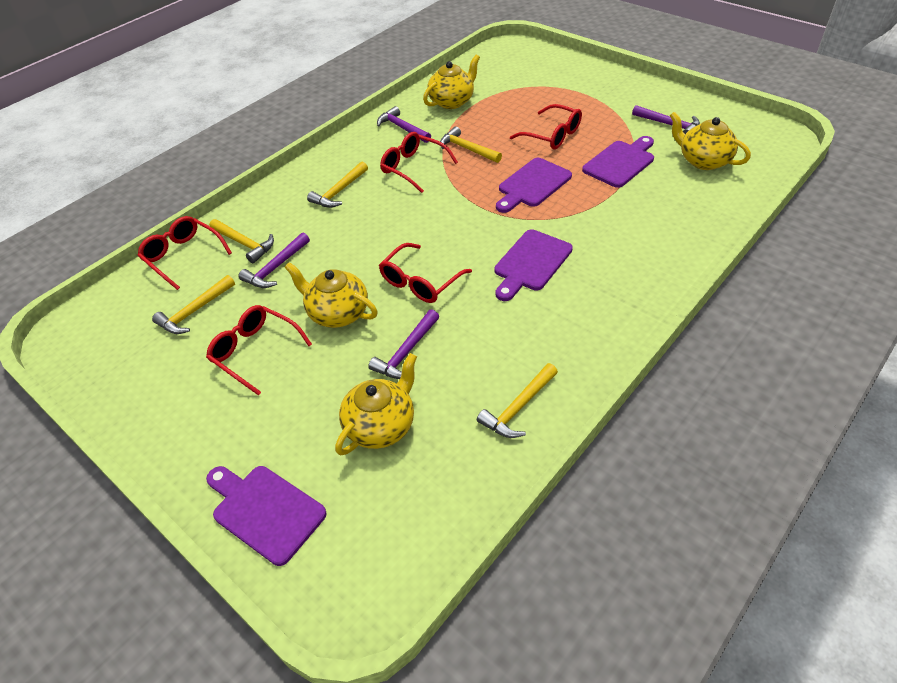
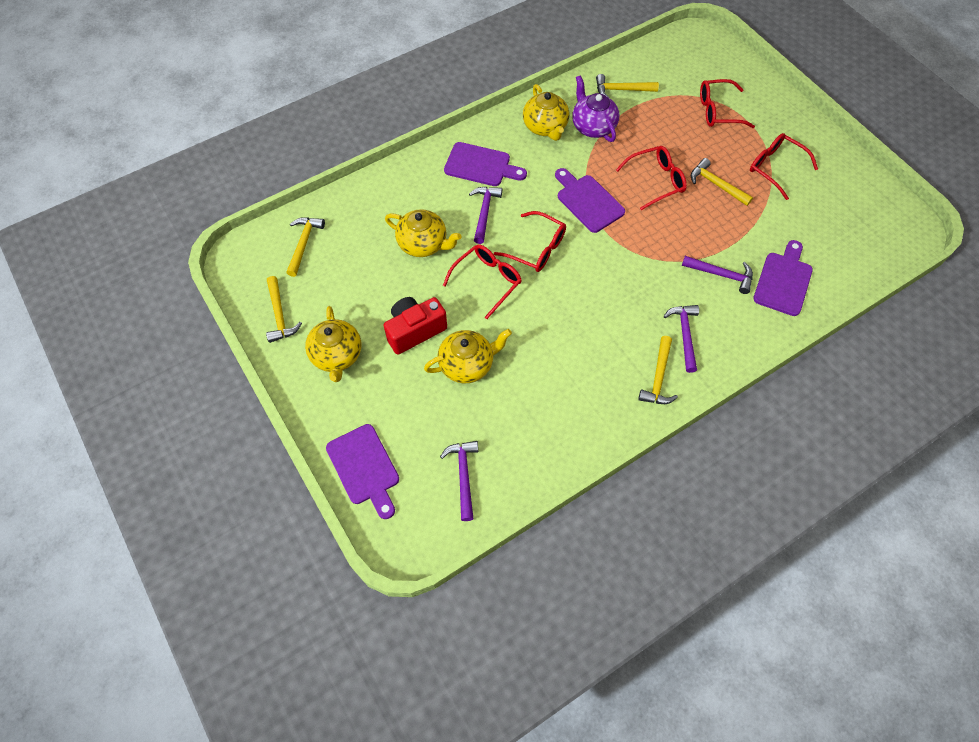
purple teapot: none = 0 -> [572,75,619,142] = 1
red camera: none = 0 -> [383,297,447,355] = 1

